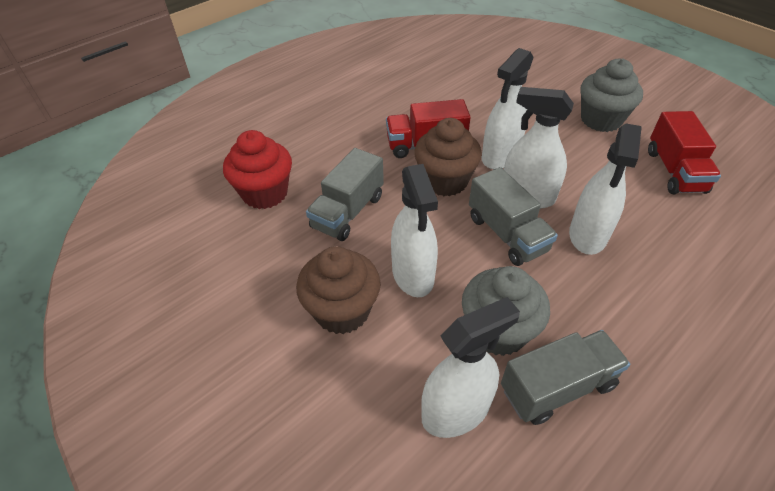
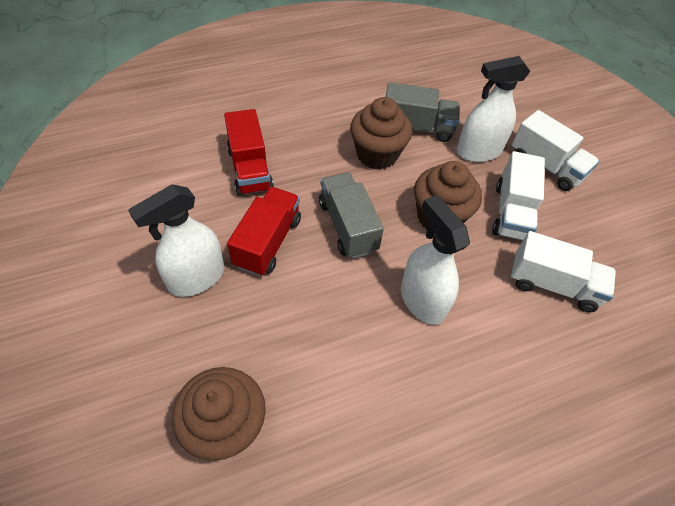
brown cupcake: [296,246,381,334] [414,118,482,196] = 2 -> [172,367,266,461] [350,97,412,170] [414,161,482,230] = 3
grey cupcake: [462,266,550,356] [580,58,643,132] = 2 -> none = 0
grey truck: [306,148,384,241] [469,167,558,266] [501,330,630,425] = 3 -> [319,172,384,259] [386,82,460,142] = 2
red cupcake: [223,130,292,209] = 1 -> none = 0
white spray bottle: [391,164,438,297] [421,297,520,438] [482,48,534,169] [504,87,574,209] [569,124,642,255] = 5 -> [128,184,224,297] [401,195,470,325] [456,56,530,162] = 3
white truck: none = 0 -> [492,151,545,241] [511,231,616,312] [512,110,599,191] = 3

